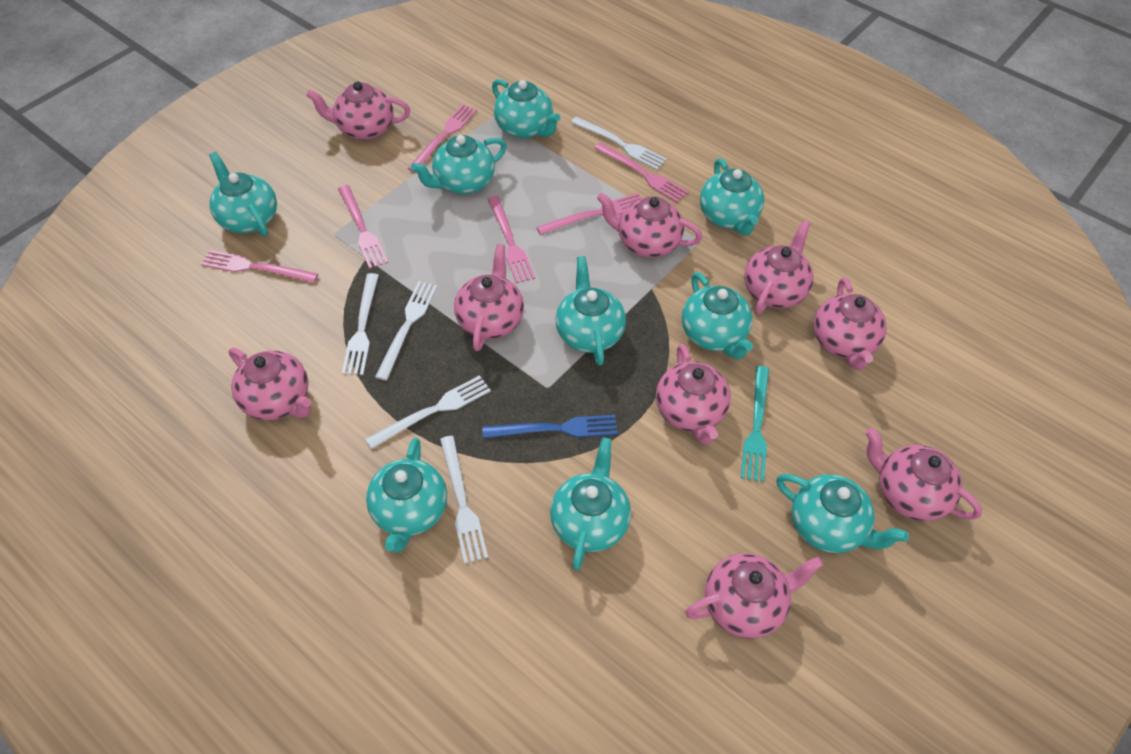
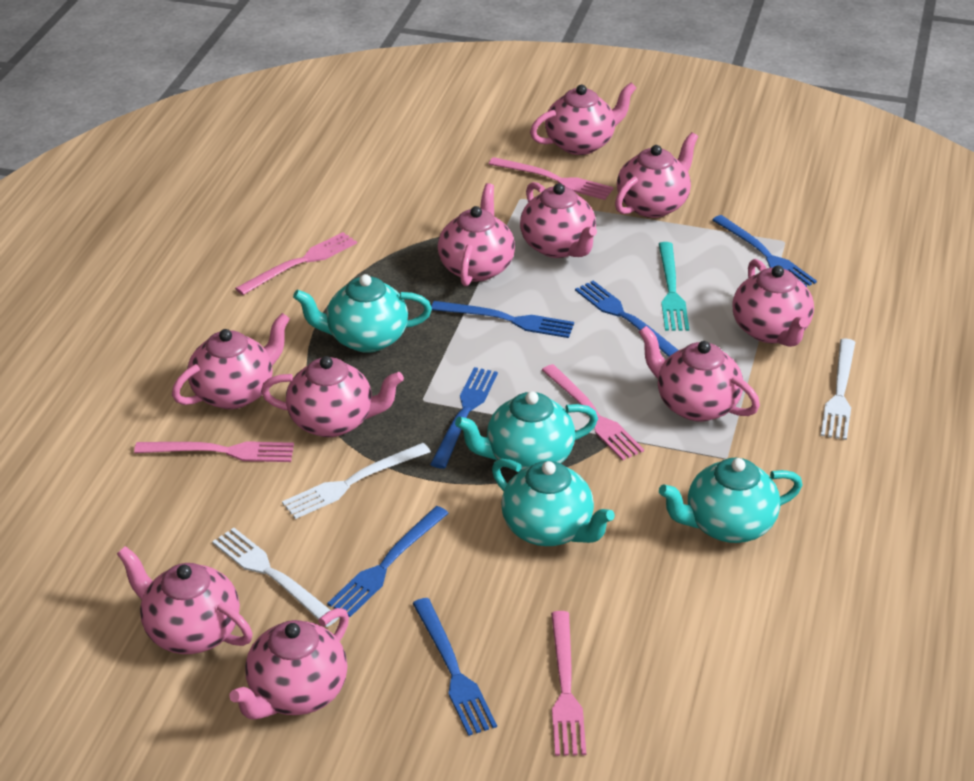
blue fork: [482,415,618,438] = 1 -> [327,506,449,617] [412,598,497,736] [430,367,498,469] [431,301,574,338] [575,281,678,357] [712,215,817,287] = 6
pink fork: [201,250,318,283] [338,185,388,269] [408,104,477,173] [487,196,535,283] [537,193,642,235] [594,142,688,203] = 6 -> [134,441,294,462] [235,232,357,295] [489,157,614,200] [542,364,644,461] [551,611,586,756] = 5
pink teapot: [228,348,311,420] [306,81,410,140] [454,244,524,351] [597,193,702,258] [656,344,731,445] [685,553,823,639] [744,220,814,314] [814,277,887,370] [865,427,982,521] = 9 -> [117,546,253,654] [172,313,290,409] [229,608,349,719] [261,356,404,437] [438,183,515,286] [520,182,597,258] [530,83,636,155] [615,132,698,218] [639,326,760,422] [732,259,814,347] = 10
turquoise teapot: [209,152,277,237] [366,438,447,553] [411,135,507,194] [492,79,560,139] [550,437,631,570] [556,256,626,366] [682,272,753,359] [700,158,764,235] [776,474,909,553] = 9 -> [293,274,432,353] [455,391,598,472] [492,459,615,546] [659,458,803,543] = 4
white fork: [342,273,379,375] [365,375,491,449] [375,281,438,381] [440,436,488,564] [571,117,667,170] = 5 -> [212,528,339,627] [282,443,431,519] [821,339,855,440] = 3

